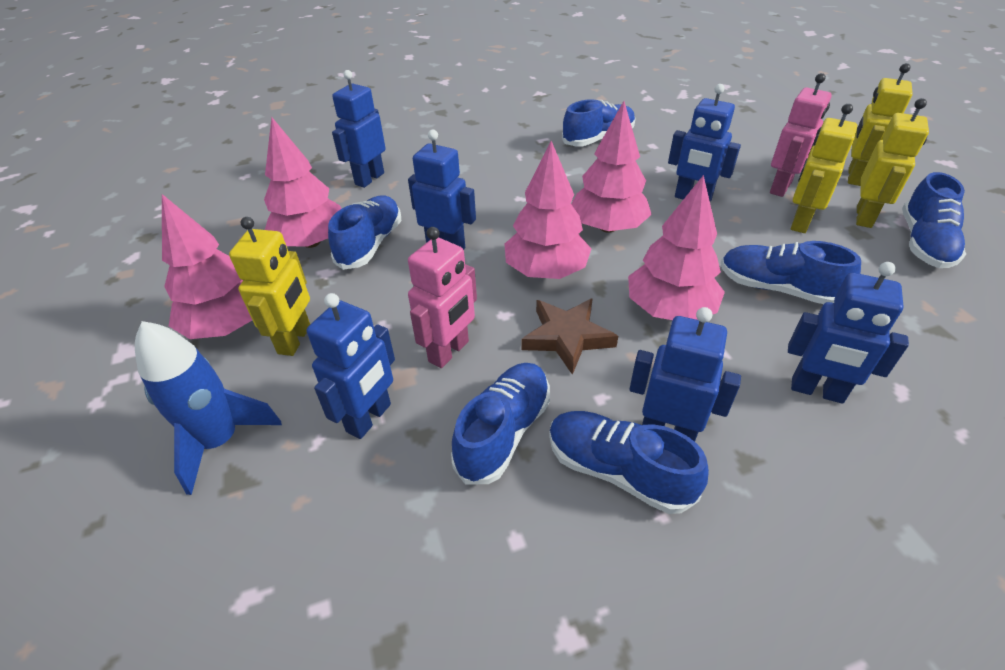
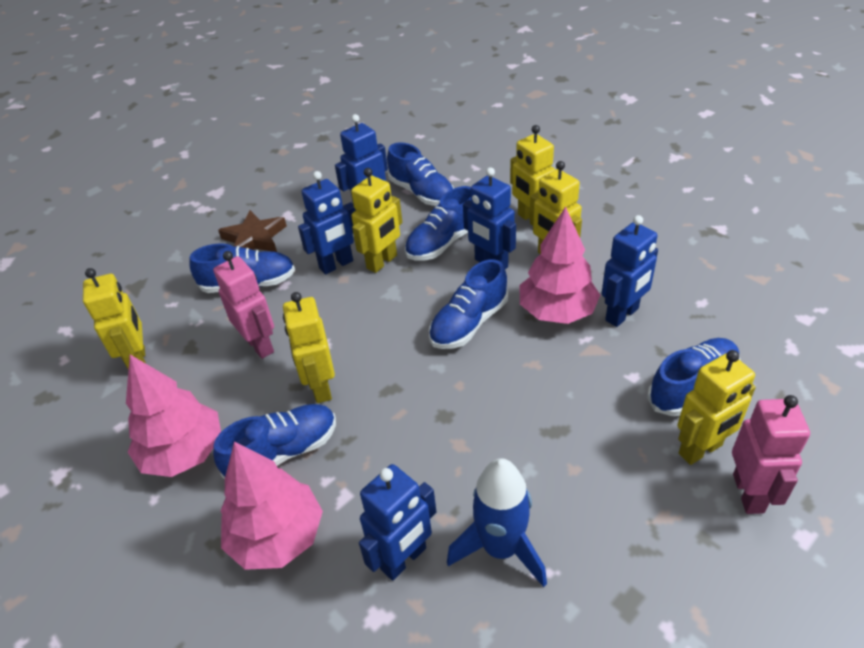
blue robot: [307,293,395,439] [332,70,386,188] [408,130,476,250] [629,307,741,442] [668,84,741,202] [788,262,909,404] = 6 -> [298,171,356,275] [335,114,388,202] [359,464,436,581] [463,167,516,269] [602,215,658,327] = 5
pink tree: [162,194,252,339] [264,118,342,248] [504,141,591,279] [571,101,652,233] [628,175,725,320] = 5 -> [126,355,221,477] [221,441,323,570] [520,206,600,324] = 3
yellow robot: [229,217,310,356] [791,104,857,233] [848,63,913,186] [856,98,929,228] = 4 -> [83,268,146,370] [283,292,335,403] [351,168,402,273] [510,125,556,226] [529,161,582,254] [678,350,756,465] = 6

